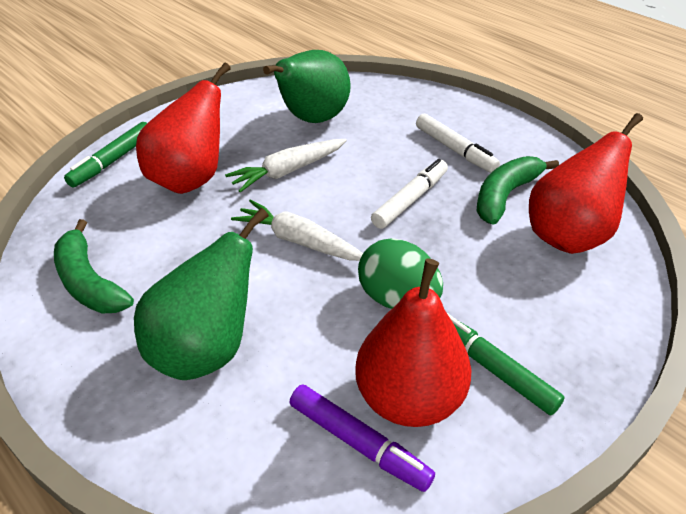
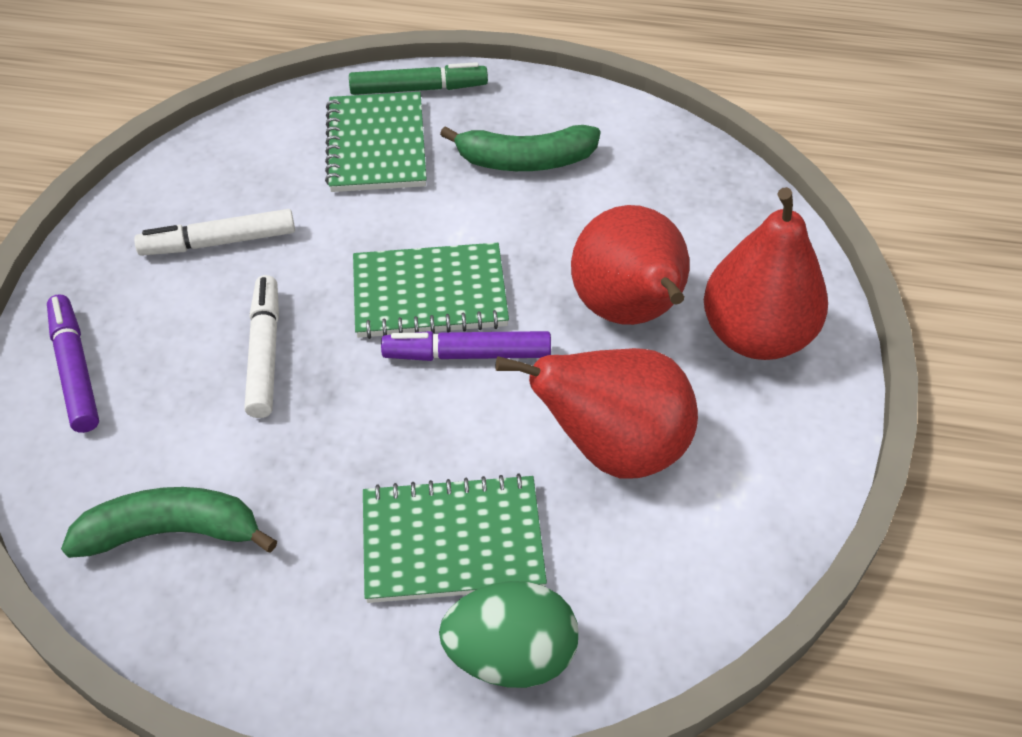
green marker: [64,122,147,188] [447,313,565,415] = 2 -> [349,62,488,95] = 1
green notebook: none = 0 -> [325,92,427,192] [353,243,509,339] [363,473,547,603] = 3
green pear: [134,208,269,380] [263,50,351,123] = 2 -> none = 0
purple marker: [289,384,435,492] = 1 -> [47,294,99,433] [381,331,551,361] = 2
white carrot: [225,139,347,193] [231,199,363,261] = 2 -> none = 0

